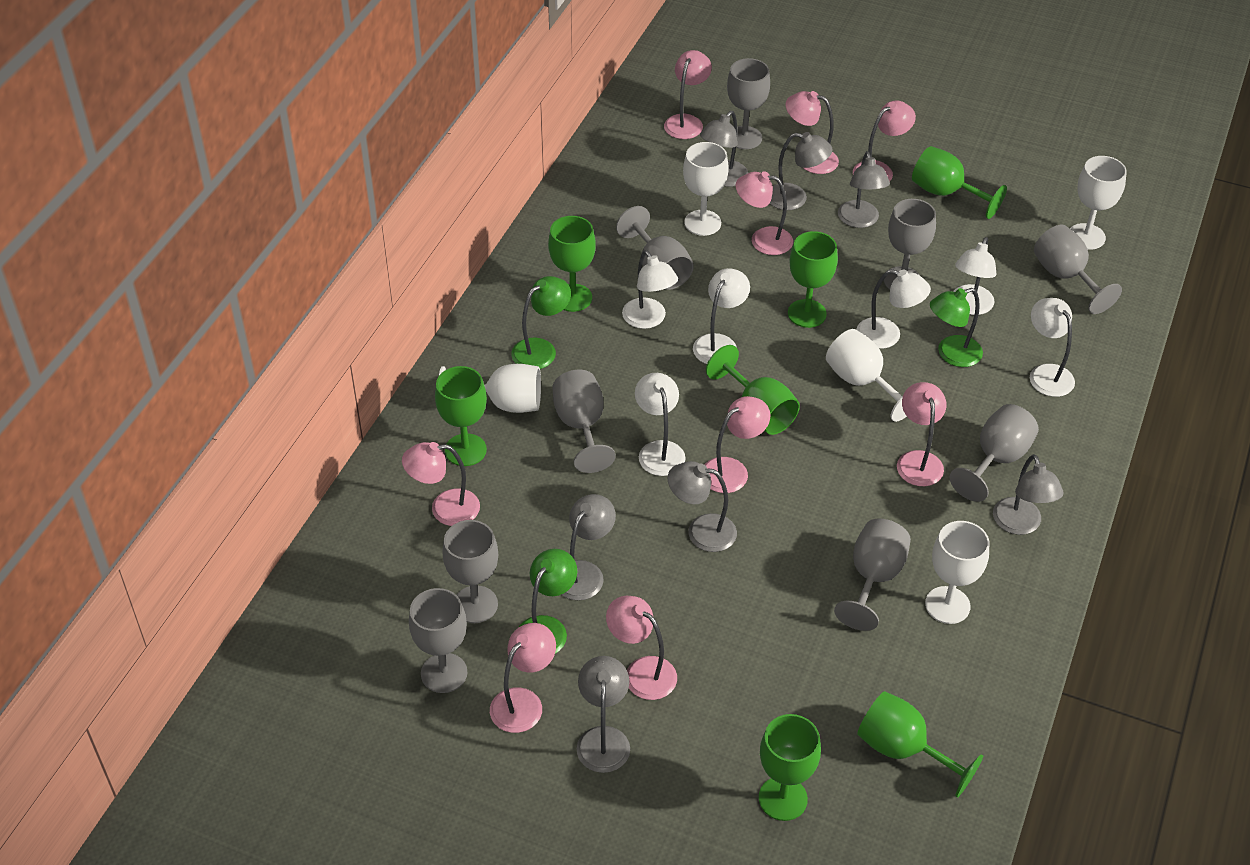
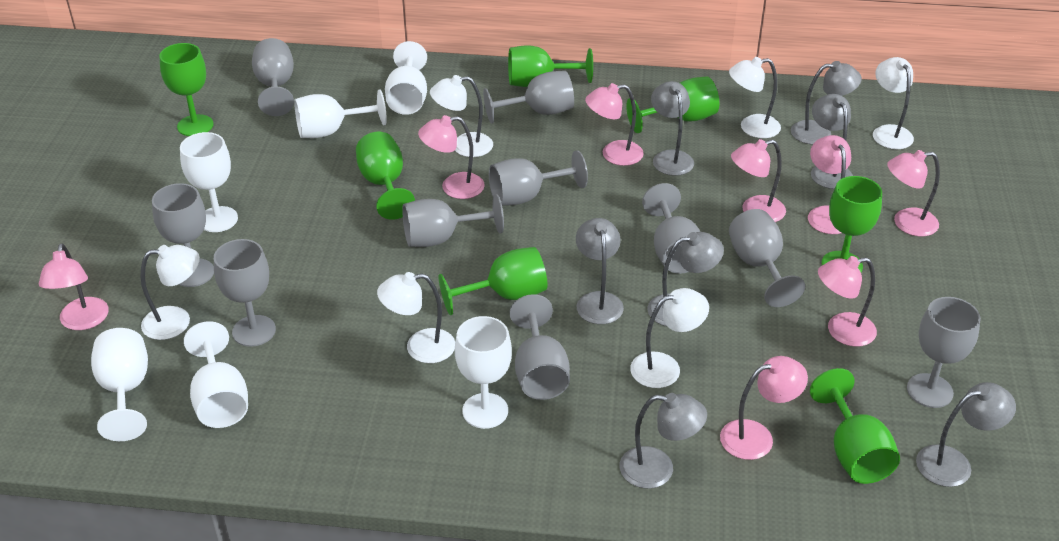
green lamp: [511,276,571,369] [518,549,577,654] [930,288,983,367] = 3 -> none = 0
grey goblet: [409,588,467,693] [442,520,498,623] [552,370,616,473] [616,206,694,290] [727,58,770,149] [834,519,911,631] [884,199,936,289] [950,404,1039,502] [1034,225,1122,314] = 9 -> [152,183,214,287] [214,239,276,347] [252,38,294,116] [402,194,504,247] [483,71,574,124] [489,150,588,206] [510,294,570,400] [642,183,700,274] [729,209,805,307] [907,297,981,408] = 10
pink lamp: [402,442,480,526] [490,623,556,733] [606,596,677,700] [664,50,712,139] [704,396,770,493] [736,172,793,255] [786,91,839,174] [853,100,916,182] [897,382,946,486] = 9 -> [39,244,109,330] [418,115,485,199] [585,83,644,166] [720,356,808,460] [731,139,786,222] [808,135,851,234] [818,256,877,347] [887,150,940,236] = 8
white goblet: [439,364,541,413] [683,142,729,236] [826,329,907,422] [925,521,989,624] [1070,156,1127,249] = 5 -> [91,328,148,441] [180,132,238,232] [184,321,248,428] [294,90,387,138] [385,41,427,115] [455,316,512,429] = 6

